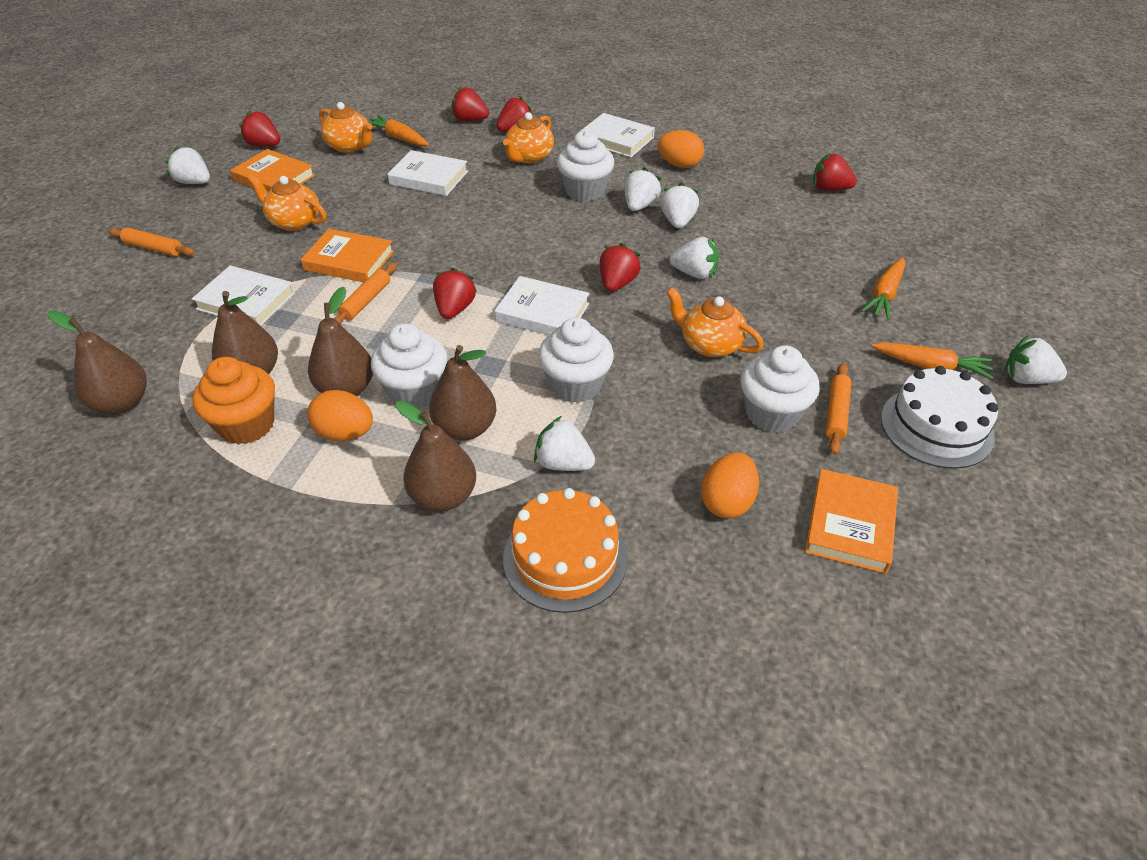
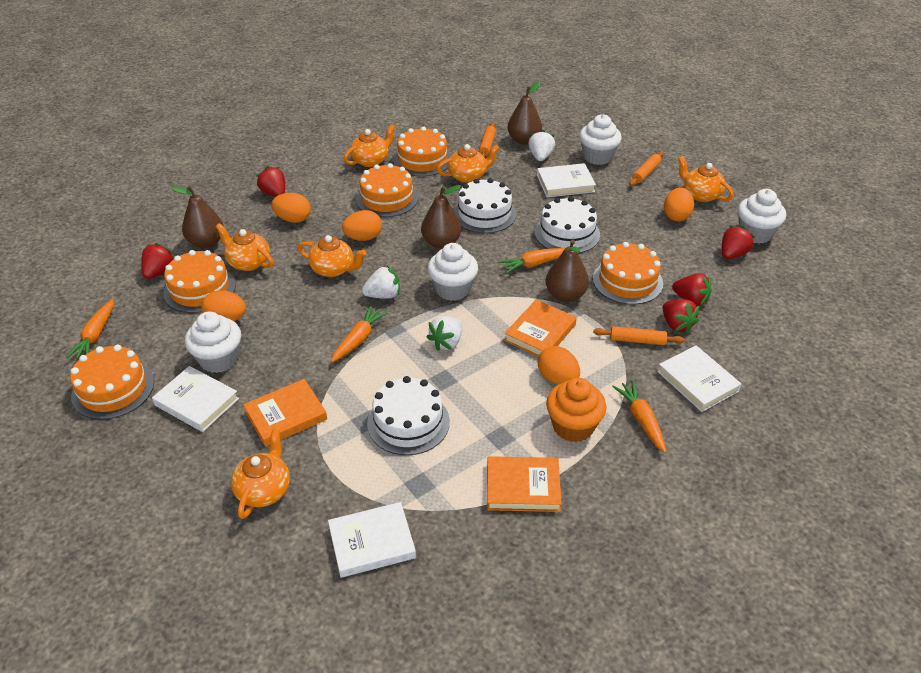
brown pear: [48,311,147,414] [212,291,278,374] [308,287,373,396] [395,401,476,512] [429,345,496,440] = 5 -> [171,186,224,248] [421,185,461,249] [508,81,542,145] [546,239,589,302] = 4
orange cake: [503,488,628,613] = 1 -> [70,345,154,420] [164,250,236,313] [356,163,418,217] [393,126,451,177] [593,242,663,305] = 5
orange carrot: [368,115,429,146] [861,257,905,320] [871,342,993,379] = 3 -> [67,299,114,359] [331,305,388,362] [498,248,565,274] [612,380,666,453] = 4
orange egg: [307,390,373,441] [657,130,704,168] [701,452,759,519] = 3 -> [201,290,246,321] [271,193,311,223] [342,210,382,241] [538,346,580,384] [664,187,694,221] = 5
orange teapot: [248,174,326,231] [319,102,373,153] [503,112,554,164] [666,288,764,357] = 4 -> [215,223,274,271] [231,428,290,519] [297,235,366,277] [344,124,395,167] [437,144,500,183] [678,156,734,202] = 6
red strawberry: [239,110,280,147] [433,268,477,319] [451,87,489,121] [496,96,533,132] [600,243,641,292] [813,153,857,191] = 6 -> [141,243,174,279] [256,166,285,197] [662,299,699,333] [672,273,712,306] [722,226,755,259] = 5
white cake: [881,366,998,469] = 1 -> [367,376,450,455] [454,178,517,233] [535,197,600,253] = 3
white strawberry: [165,146,210,184] [534,416,595,471] [624,167,661,211] [661,183,699,228] [670,237,719,279] [1004,336,1067,384] = 6 -> [362,266,400,299] [427,316,463,351] [528,130,555,161] = 3

